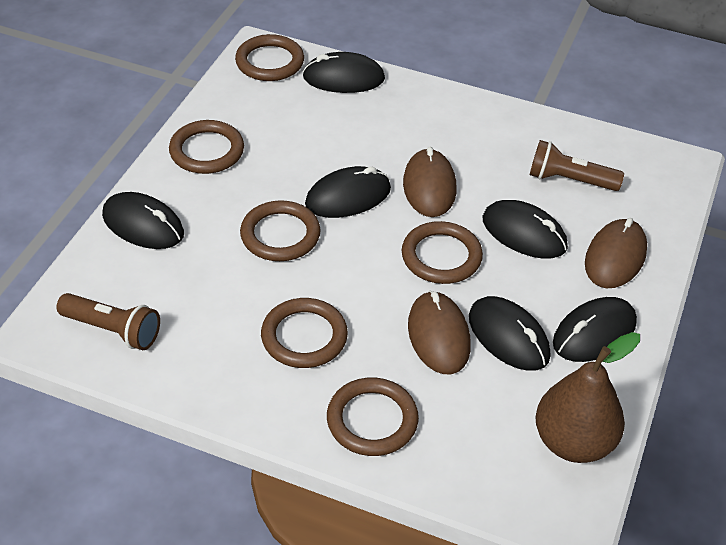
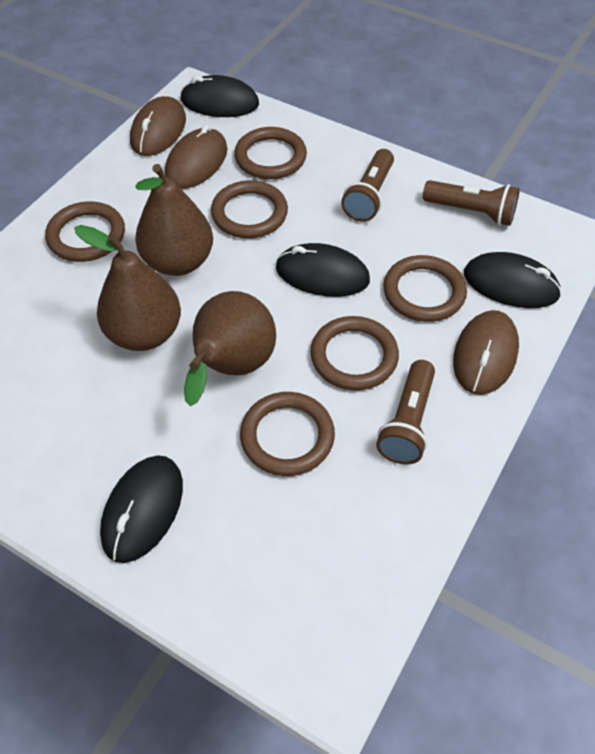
black mouse: [102,192,184,249] [303,52,385,93] [305,166,391,218] [469,296,550,371] [483,200,568,258] [553,297,637,362] = 6 -> [100,455,183,563] [180,75,259,117] [276,243,370,297] [464,252,562,308] = 4
brown flashlight: [57,293,160,350] [530,140,624,191] = 2 -> [341,149,394,222] [376,360,435,464] [423,180,520,226] = 3
brown pear: [536,332,640,463] = 1 -> [74,225,181,351] [135,164,213,276] [184,291,276,406] = 3

